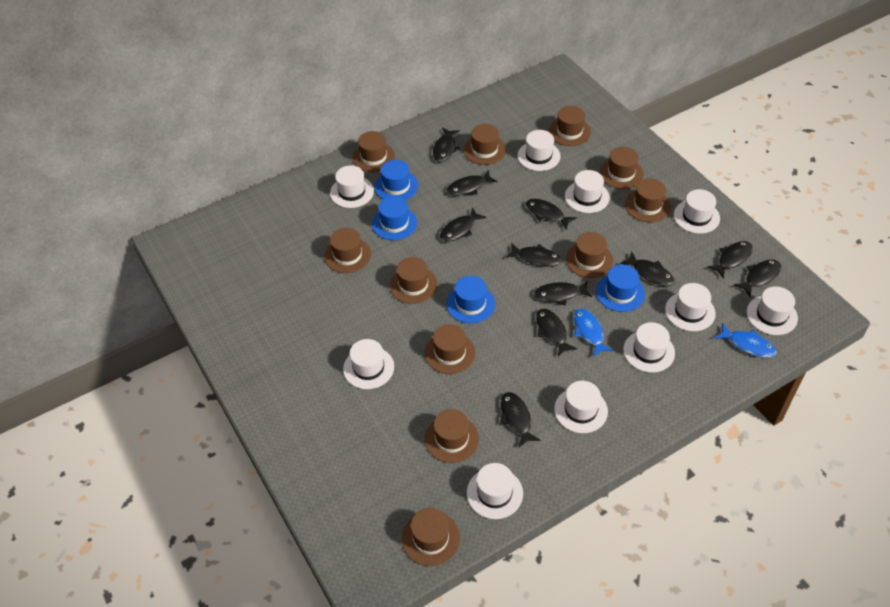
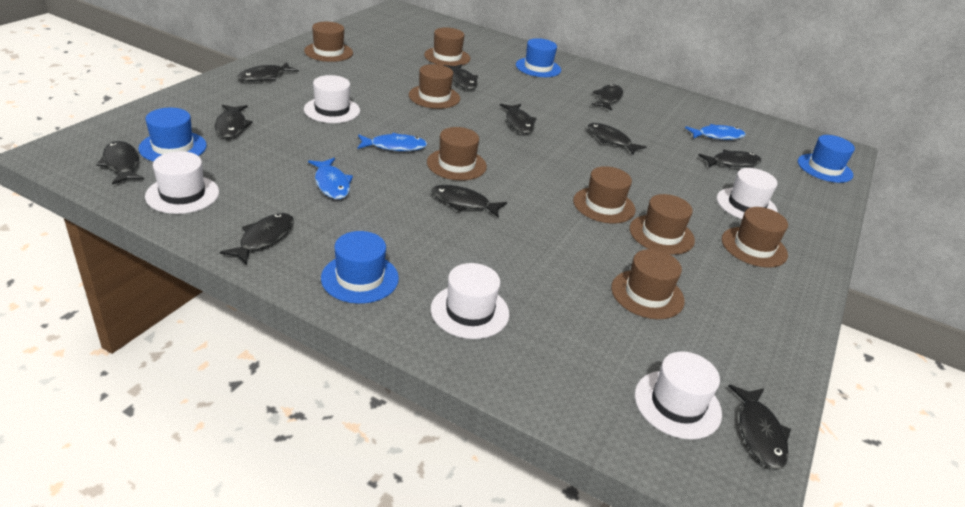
blue fish: [574,309,613,357] [715,323,777,357] = 2 -> [308,158,353,199] [358,133,427,151] [685,124,746,140] = 3
brown hat: [324,228,371,273] [353,131,395,172] [390,257,438,304] [402,508,460,566] [425,324,475,374] [425,409,479,463] [464,124,506,165] [549,106,591,146] [566,232,613,278] [599,147,644,189] [625,179,671,222] = 11 -> [304,22,353,62] [409,64,460,109] [424,27,470,66] [427,127,487,181] [573,166,636,223] [611,249,685,319] [629,194,695,255] [722,207,788,268] = 8
white hat: [330,165,374,208] [343,339,394,389] [467,463,523,519] [517,130,561,171] [554,381,608,433] [565,170,610,213] [623,322,675,373] [665,283,716,331] [674,189,720,234] [747,286,798,335] = 10 -> [145,151,219,214] [304,75,360,123] [431,263,509,339] [635,352,722,440] [717,168,778,219] = 5

